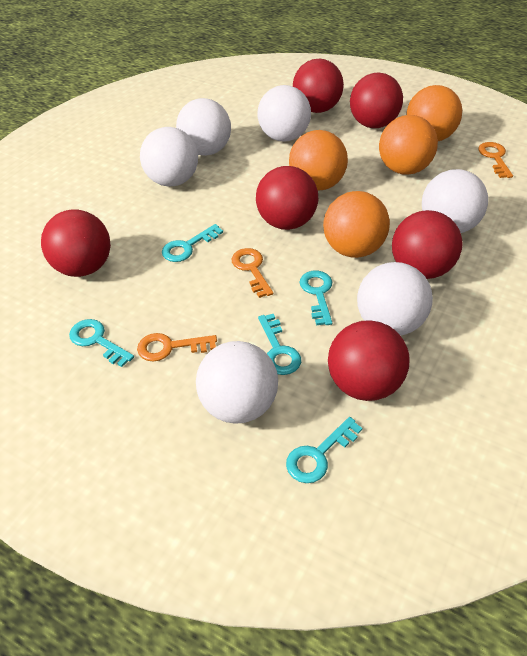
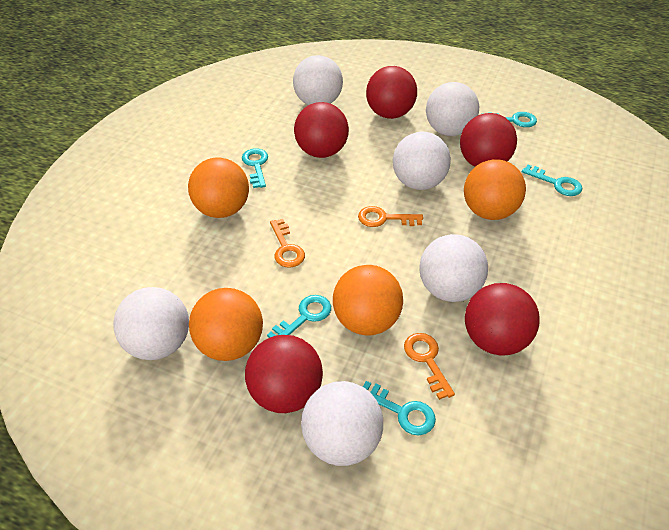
red ball: [41,209,111,277] [256,166,318,230] [293,58,344,113] [328,320,410,401] [350,72,403,128] [392,210,462,279] = 6 -> [245,335,323,413] [294,102,349,158] [366,66,417,119] [460,113,517,167] [465,283,540,356] = 5

